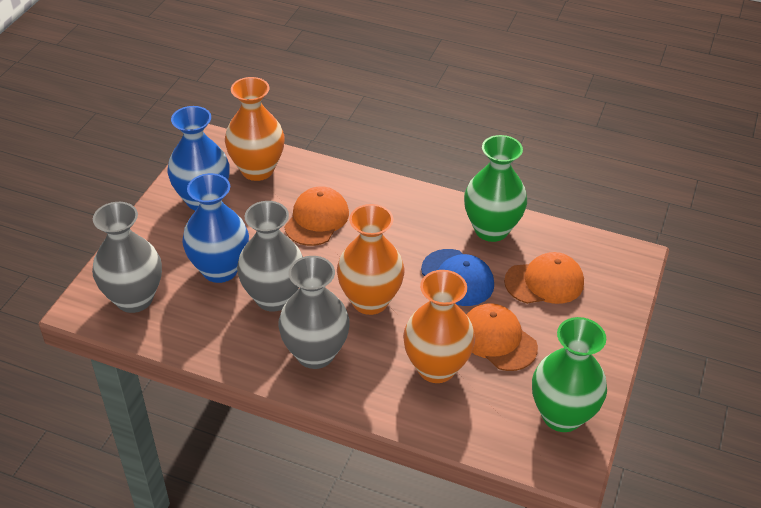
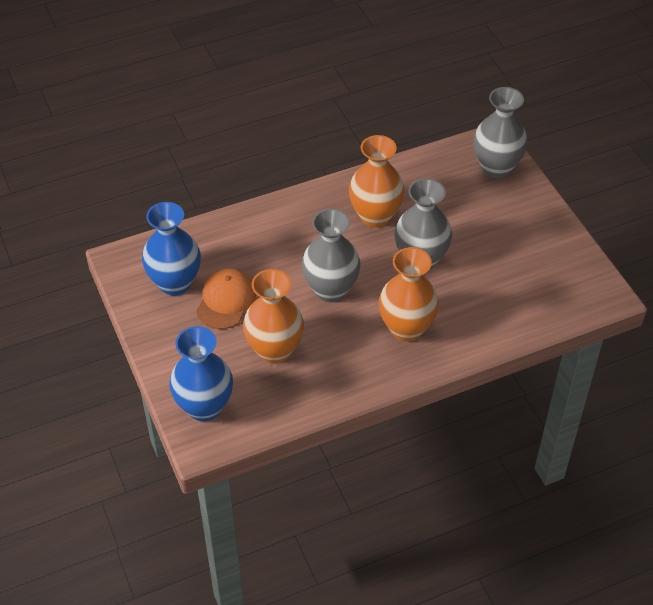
blue cap: [421,249,494,306] = 1 -> none = 0
green vase: [464,135,527,242] [532,317,607,432] = 2 -> none = 0
orange cap: [284,186,349,246] [466,303,538,371] [504,252,584,304] = 3 -> [196,269,256,329] = 1

